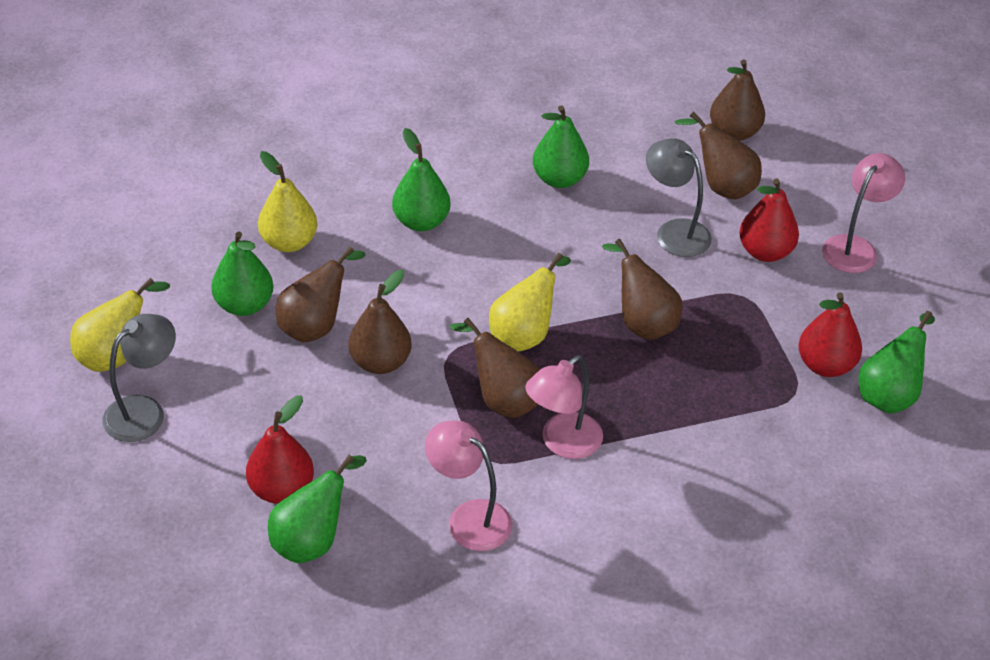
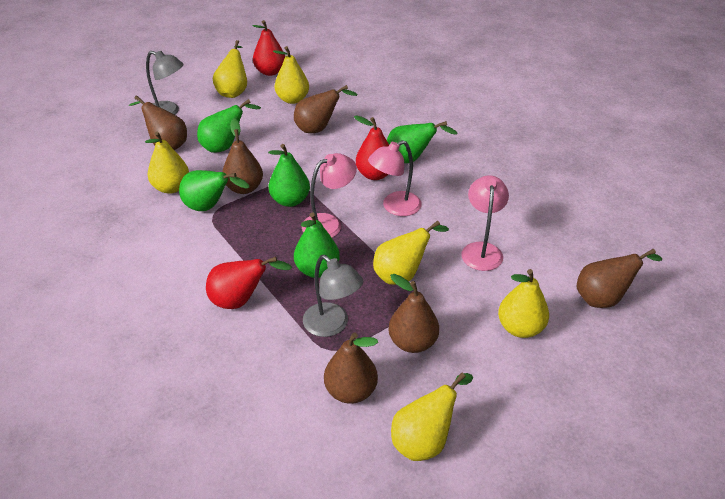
yellow pear: [70,278,170,372] [258,151,317,252] [489,253,571,352] = 3 -> [145,132,189,194] [213,40,247,98] [273,46,309,104] [373,221,449,285] [391,372,473,461] [498,269,549,338] = 6

